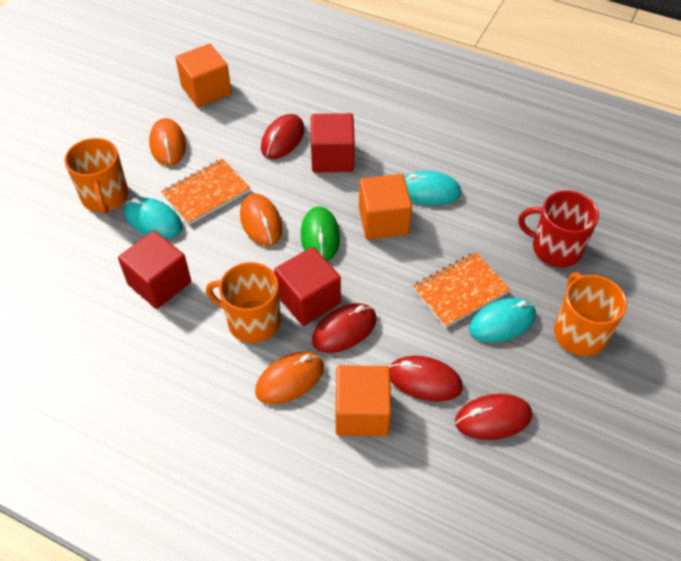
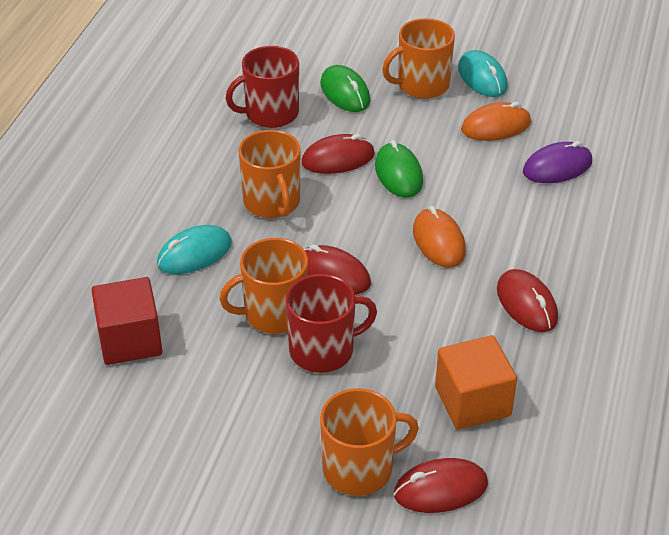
green mouse: [301,206,340,261] = 1 -> [320,65,370,112] [375,140,423,198] = 2
orange cube: [175,44,232,108] [335,365,391,436] [359,174,412,240] = 3 -> [435,335,517,430] = 1
orange mouse: [149,118,186,166] [240,193,282,246] [255,351,324,404] = 3 -> [413,206,466,268] [461,102,531,141] = 2
orange mug: [65,138,128,214] [206,262,281,343] [554,272,627,356] = 3 -> [219,238,308,334] [239,130,300,218] [320,389,419,496] [382,18,455,99] = 4
orange notebook: [161,159,250,225] [413,252,510,328] = 2 -> none = 0
purple mouse: none = 0 -> [523,141,592,183] = 1
red cube: [118,231,191,309] [274,247,341,326] [311,113,355,172] = 3 -> [91,277,162,365] = 1
red mug: [518,190,599,267] = 1 -> [225,46,299,128] [286,274,377,373] = 2
turquoise mouse: [124,197,183,238] [404,171,461,205] [469,298,536,342] = 3 -> [157,225,232,274] [458,50,508,97] = 2

